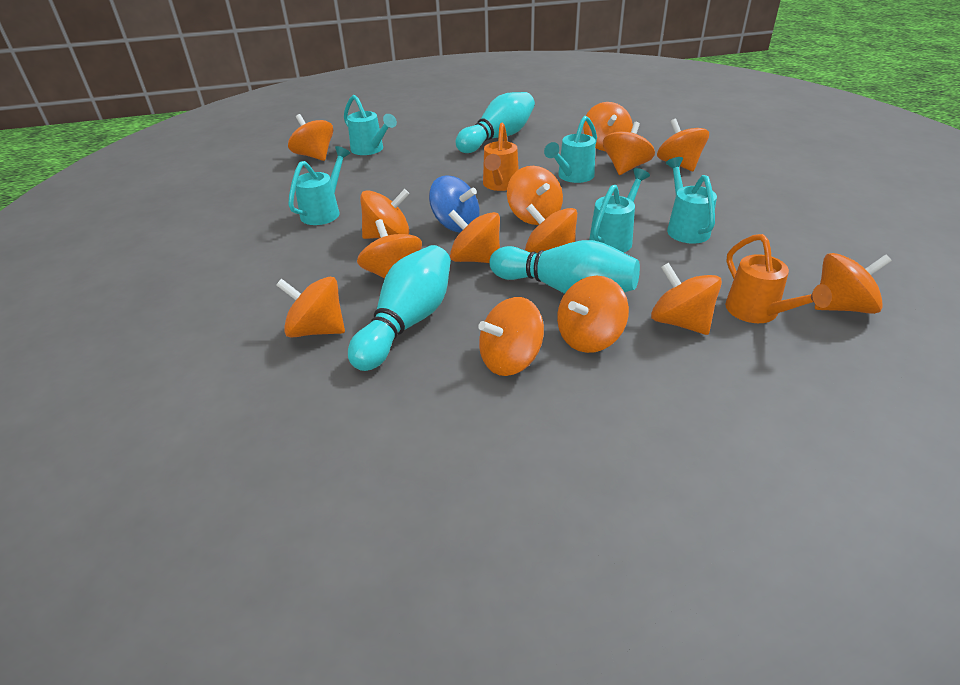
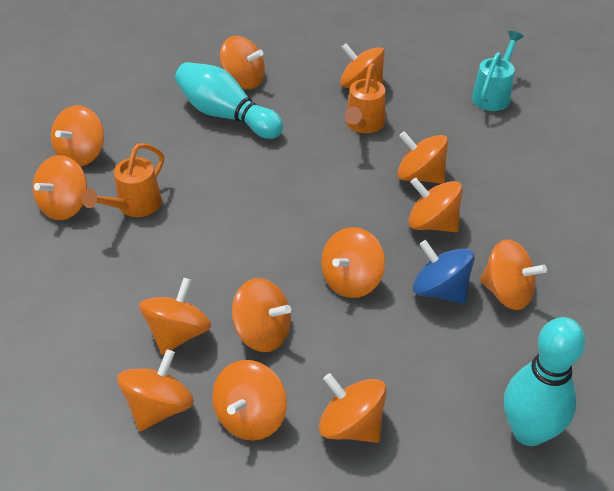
orange spinning top: [276,277,345,338] [288,114,333,161] [357,219,422,279] [360,189,409,239] [448,210,500,263] [478,297,544,376] [507,166,563,225] [525,204,577,253] [557,276,629,353] [583,102,633,151] [603,122,655,175] [651,263,722,335] [657,119,709,171] [815,253,892,314] = 14 -> [33,155,87,220] [51,105,104,167] [117,349,194,431] [139,278,211,355] [212,360,287,441] [220,36,265,89] [232,278,291,352] [319,373,387,443] [321,227,385,298] [340,43,385,88] [397,131,448,184] [408,178,463,232] [480,239,547,310] = 13
turquoise bowling pin: [348,245,451,371] [455,92,535,153] [489,240,640,294] = 3 -> [175,62,283,139] [504,317,585,446] = 2
turquoise watering can: [288,146,350,225] [344,95,397,155] [544,116,597,183] [589,168,650,253] [666,157,717,244] = 5 -> [472,31,523,111] = 1

